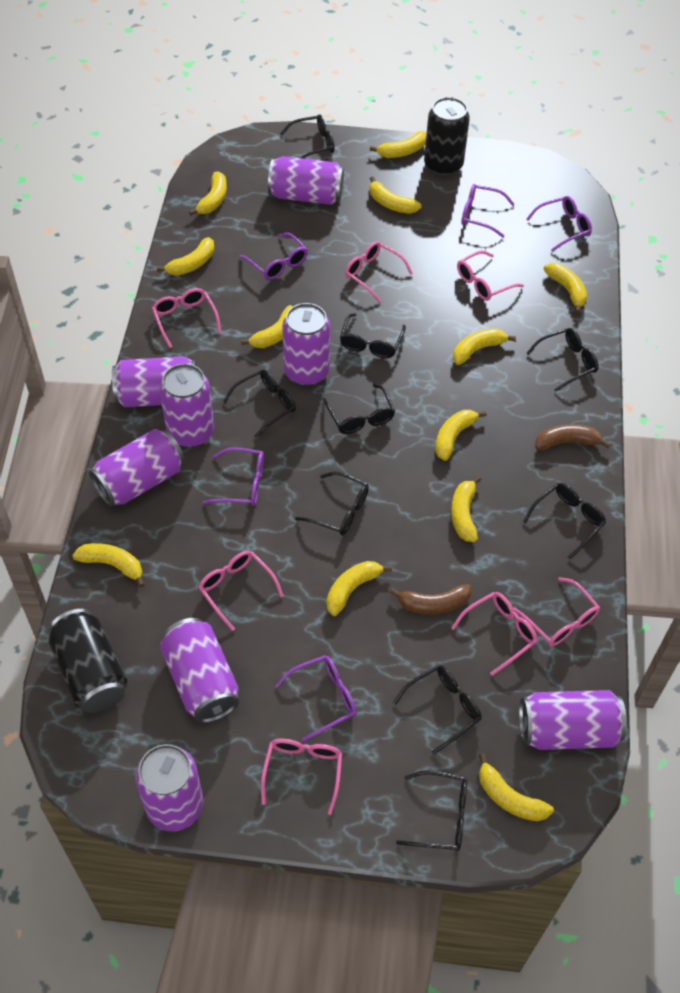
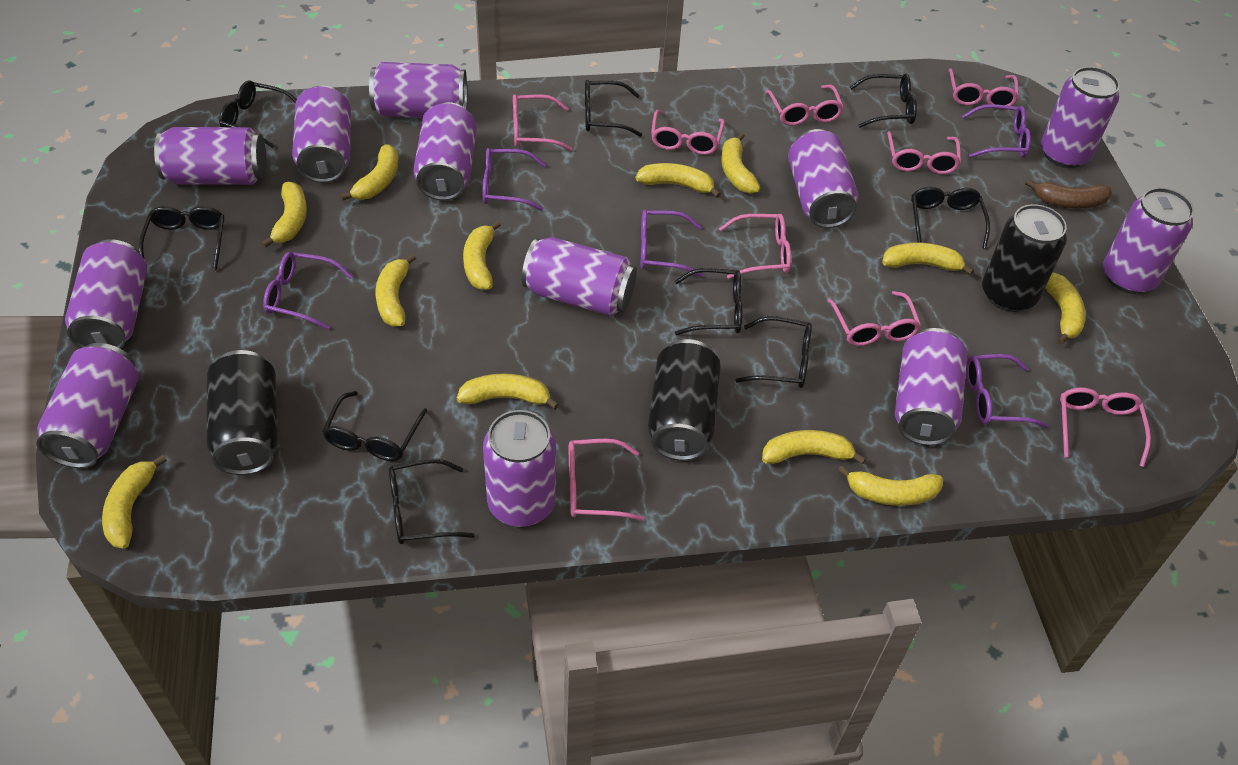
black can: [48,609,128,713] [424,97,470,176] = 2 -> [207,350,278,475] [648,339,721,461] [982,204,1067,312] = 3
brown banana: [389,584,471,614] [535,424,610,450] = 2 -> [1025,179,1112,208] = 1
pink glasses: [152,288,221,348] [198,551,284,631] [261,739,342,815] [345,241,413,302] [451,592,538,676] [457,251,524,301] [513,577,600,646] = 7 -> [513,94,572,151] [569,439,644,521] [651,110,725,155] [719,214,791,279] [765,85,844,126] [827,291,921,346] [887,131,961,174] [948,68,1019,109] [1060,388,1151,467] = 9
purple can: [89,429,184,507] [112,356,196,407] [135,744,203,832] [159,363,214,447] [160,618,239,723] [268,156,344,205] [282,303,330,386] [519,690,627,750] = 8 -> [36,343,139,468] [65,239,147,349] [154,127,266,185] [292,86,351,183] [369,62,467,118] [413,102,477,201] [483,410,556,527] [522,237,637,316] [788,129,858,228] [895,328,967,446] [1041,67,1120,168] [1103,188,1194,294] = 12

